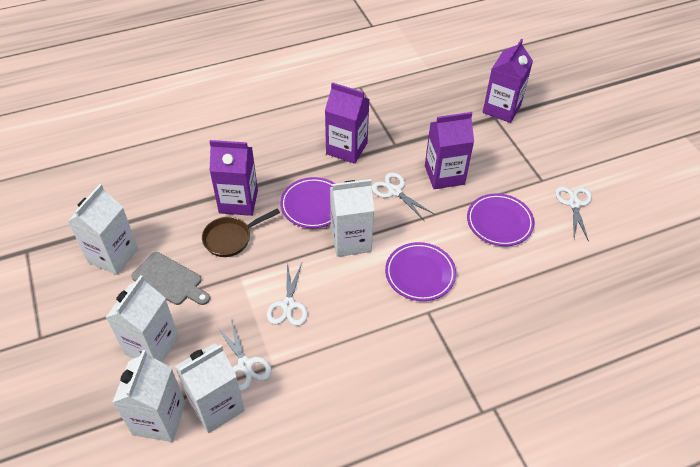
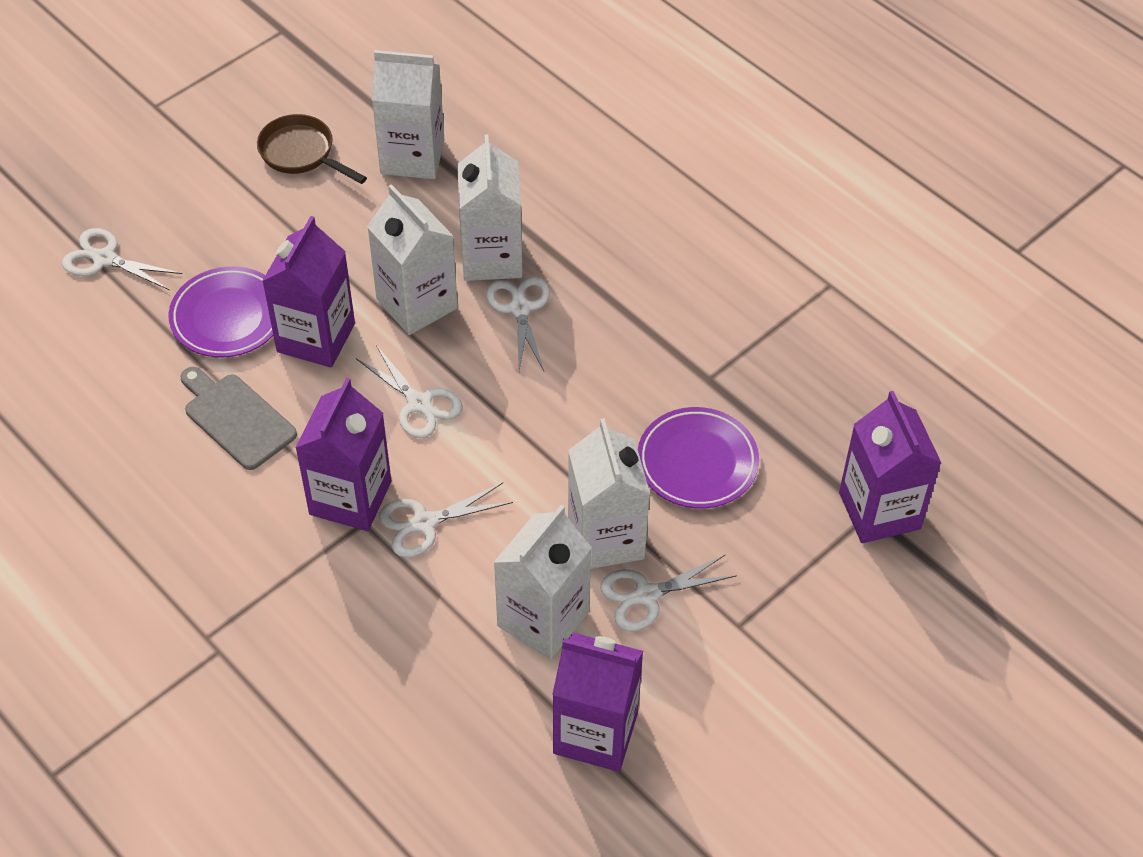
purple plate: [280,177,336,228] [385,242,456,301] [467,193,535,246] = 3 -> [168,266,273,357] [638,407,759,509] = 2
white scissors: [217,319,272,391] [267,262,308,326] [372,172,434,220] [555,186,592,242] = 4 -> [62,228,182,290] [356,345,462,439] [379,483,513,558] [486,276,550,371] [600,554,737,631] = 5

